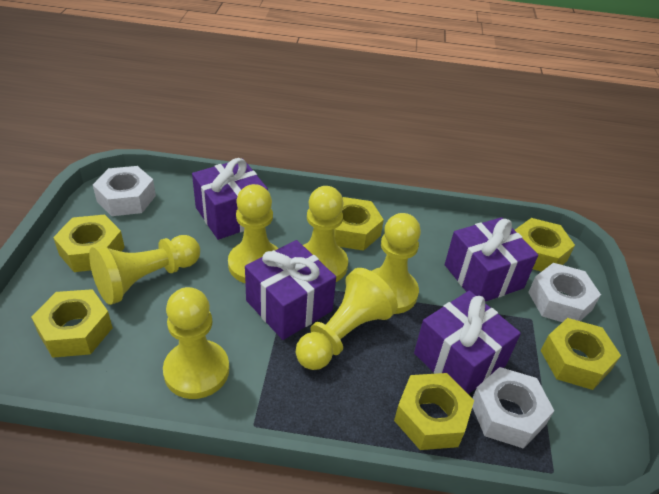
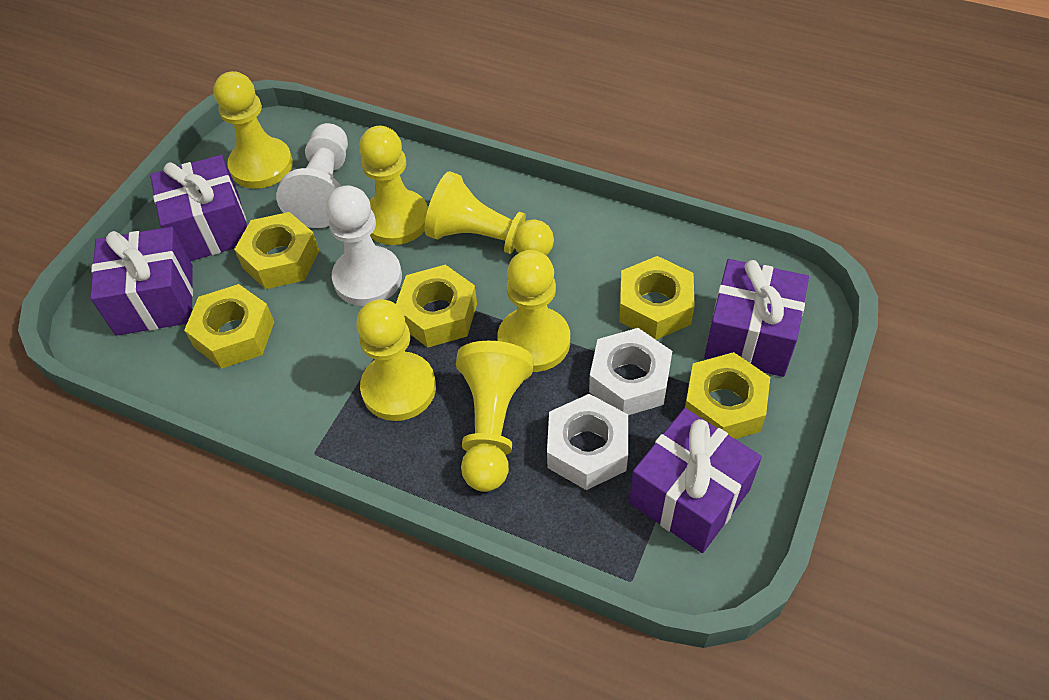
white nut: [93,166,156,216] [472,367,554,449] [528,263,601,322] = 3 -> [547,394,628,490] [589,328,672,415] = 2
white pawn: none = 0 -> [276,123,348,228] [326,185,402,306] = 2
yellow nut: [31,289,113,358] [53,215,125,272] [334,197,384,251] [394,373,474,450] [515,218,575,272] [541,318,621,390] = 6 -> [184,284,274,369] [234,212,319,289] [396,265,477,348] [619,256,695,340] [685,352,770,439] = 5

